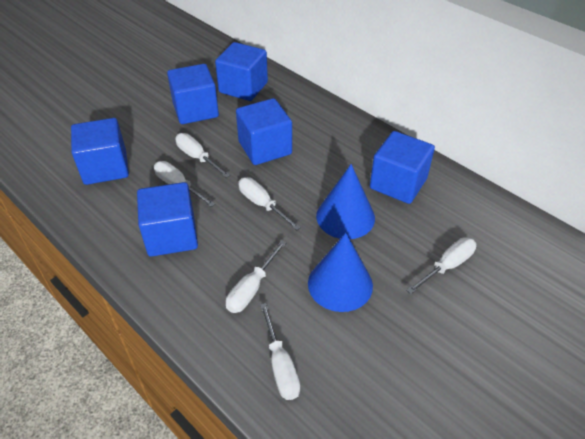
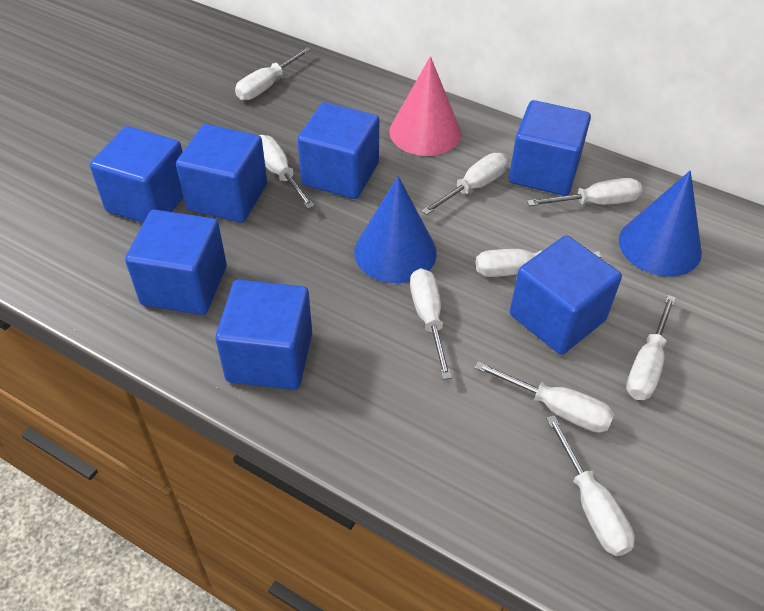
blue cube: [71,118,129,185] [137,182,198,257] [167,64,219,124] [215,42,268,101] [236,98,292,165] [370,131,435,204] = 6 -> [90,126,183,223] [125,210,227,315] [176,124,267,223] [215,280,312,390] [297,102,379,199] [509,100,591,196] [510,235,622,355] = 7
pink cone: none = 0 -> [389,56,461,156] = 1
white screwdriver: [154,161,215,207] [175,133,230,178] [226,240,287,313] [238,177,301,230] [260,303,300,400] [406,237,476,294] = 6 -> [235,47,312,100] [259,135,315,209] [410,268,452,380] [421,153,508,215] [474,361,614,433] [475,249,601,277] [527,178,642,206] [546,415,635,556] [626,295,676,400] = 9

